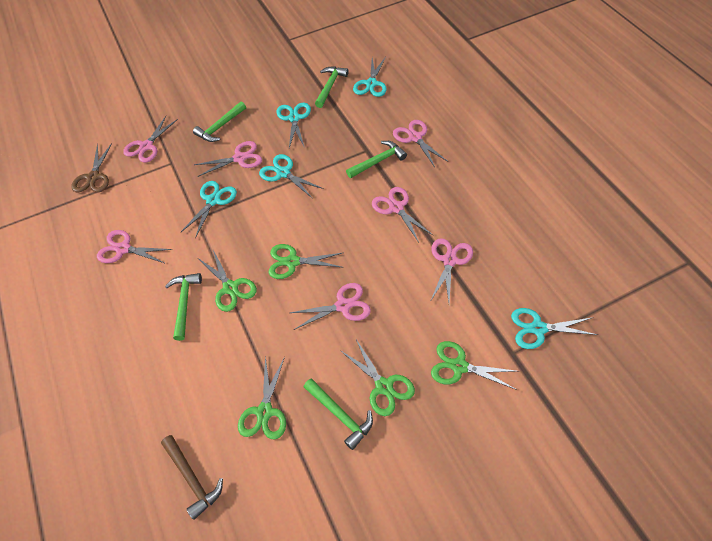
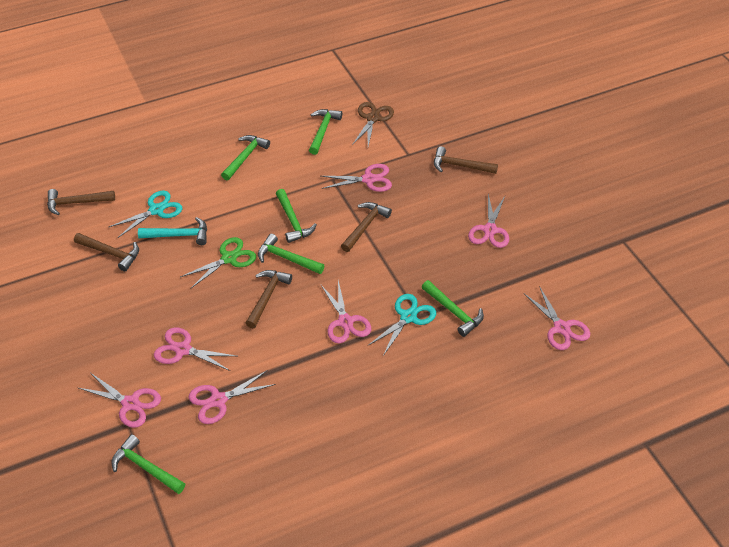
brown hammer: [161,435,223,520] = 1 -> [47,189,115,215] [74,233,139,271] [246,270,292,328] [341,202,392,252] [434,146,498,174] = 5
green hammer: [165,273,202,341] [193,101,246,142] [304,379,373,450] [315,67,349,108] [346,141,407,178] = 5 -> [111,434,185,494] [221,135,270,180] [258,234,325,274] [276,189,317,243] [309,109,342,155] [422,280,484,337] = 6
green scissors: [198,250,257,312] [238,356,286,439] [269,244,344,279] [340,340,415,416] [431,341,518,390] = 5 -> [180,237,256,289] = 1
turquoise hammer: none = 0 -> [138,217,207,245] = 1
turquoise scissors: [180,181,237,238] [259,154,324,199] [277,103,311,148] [353,57,387,97] [511,308,598,349] = 5 -> [109,191,183,238] [367,294,436,356] = 2

